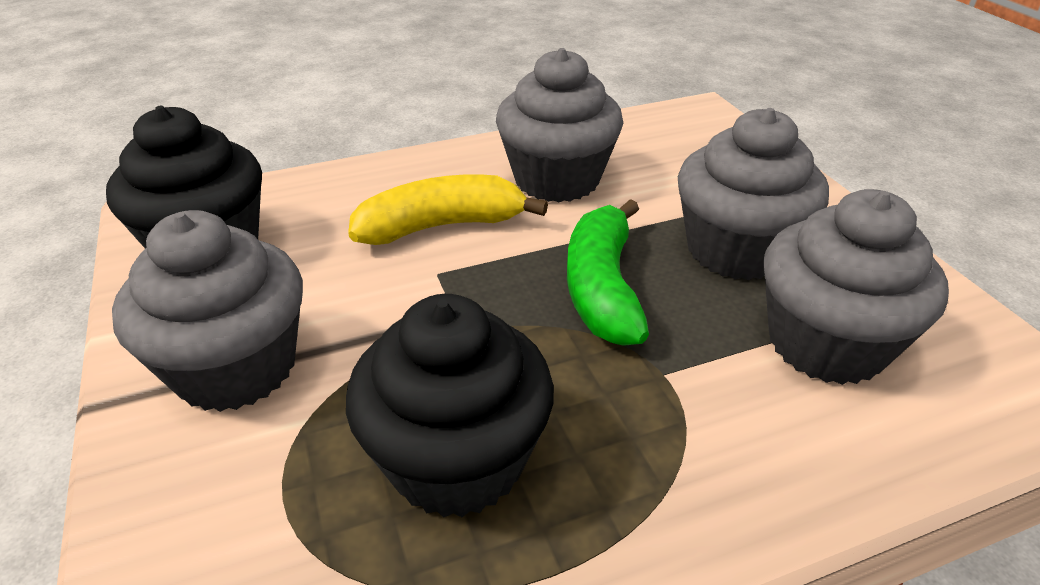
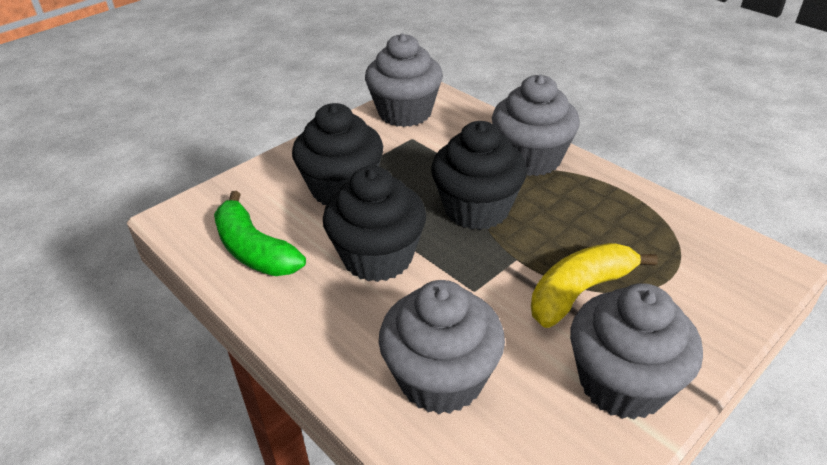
black cupcake: [106,106,262,249] [346,294,554,517] = 2 -> [292,103,383,205] [323,166,426,282] [431,121,527,230] = 3

